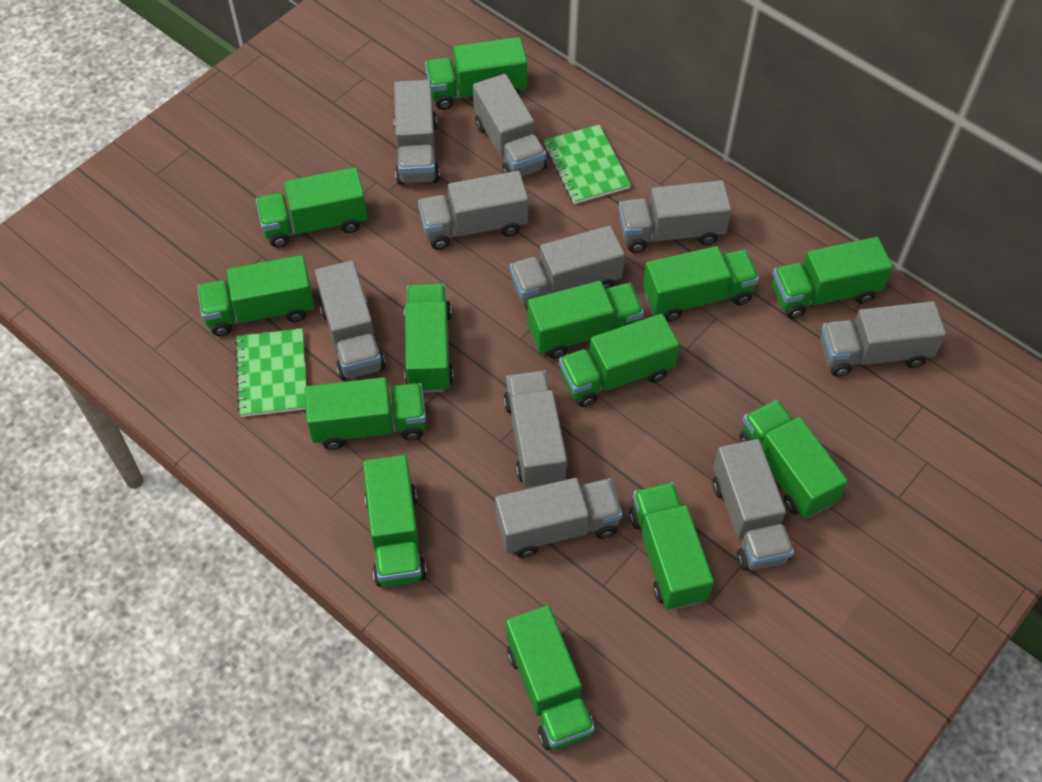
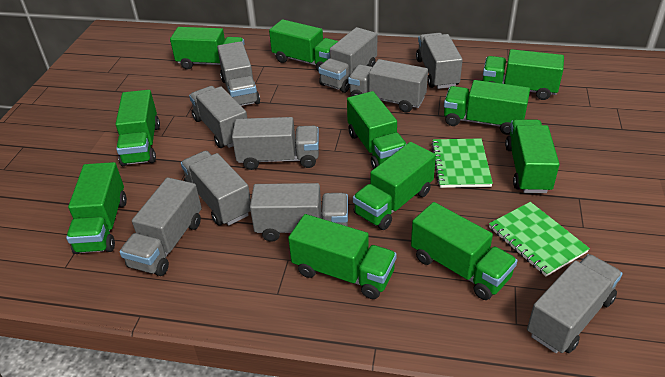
green truck: [197,255,314,336] [256,167,368,248] [305,377,426,450] [363,455,427,587] [404,283,454,393] [425,37,527,110] [506,605,595,750] [527,281,644,359] [559,314,679,407] [629,482,714,610] [643,246,759,322] [739,400,848,518] [772,237,893,319] = 13 -> [66,162,127,254] [116,90,160,166] [170,27,245,70] [269,19,338,72] [288,214,397,299] [347,91,406,169] [353,142,436,230] [411,202,518,300] [444,80,530,135] [482,49,564,100] [505,119,560,193] = 11

